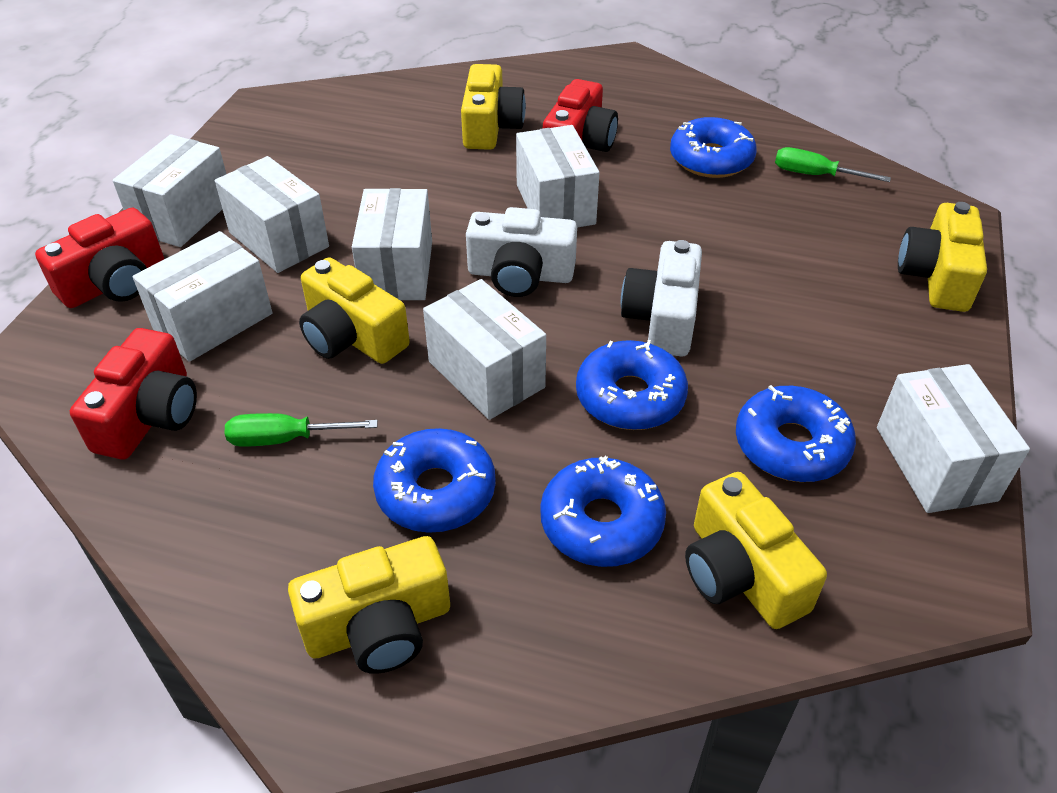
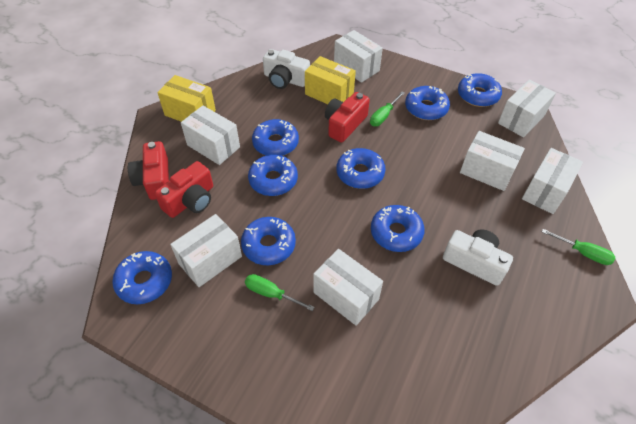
blue donut: [373,428,496,533] [540,456,666,567] [576,340,688,430] [670,117,757,178] [736,385,856,482] = 5 -> [112,251,172,304] [241,217,296,265] [248,155,298,196] [252,119,299,156] [336,148,386,189] [371,205,425,252] [405,86,450,120] [458,73,502,107] = 8
green screwdriver: [225,413,378,447] [775,147,891,182] = 2 -> [245,274,314,311] [370,92,405,126] [542,229,615,265] = 3
yellow box: none = 0 -> [157,75,216,122] [305,56,356,104] = 2
yellow camera: [288,536,450,674] [299,257,410,364] [461,64,526,150] [685,472,827,629] [898,202,987,312] = 5 -> none = 0

